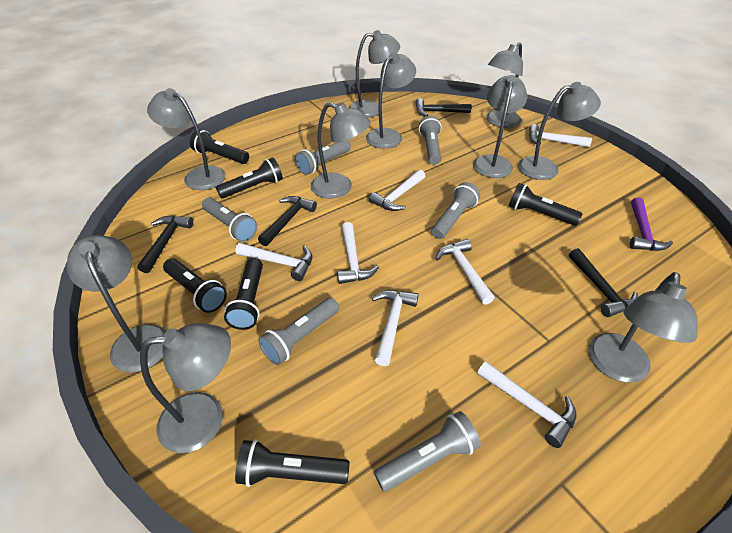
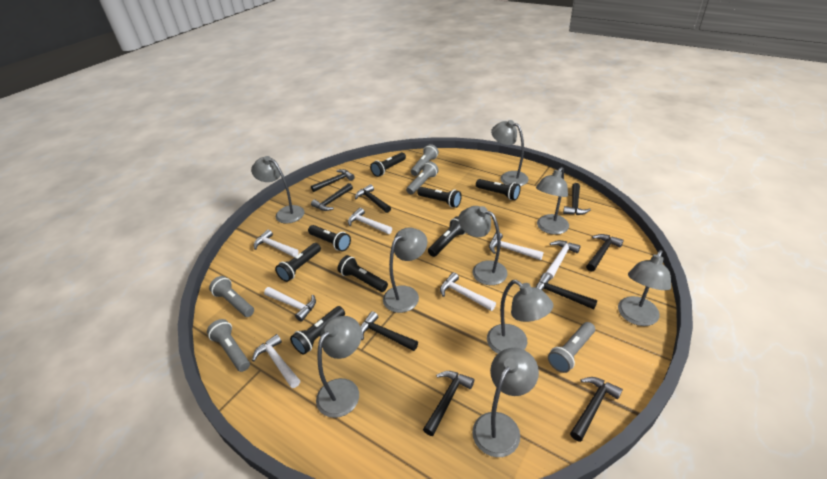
black flashlight: [163,258,227,313] [190,129,249,164] [216,158,283,199] [224,258,263,330] [235,439,350,487] [509,183,582,226] = 6 -> [275,243,321,282] [290,306,345,354] [308,225,351,251] [338,255,388,292] [370,152,406,177] [417,187,461,208] [428,216,466,257] [476,179,521,200] = 8
black hammer: [137,215,193,273] [258,196,317,246] [415,98,471,117] [569,248,638,317] = 4 -> [311,169,355,192] [311,183,353,211] [355,184,391,213] [361,311,418,351] [423,371,474,436] [536,273,597,309] [563,183,591,215] [570,377,623,442] [586,234,624,271] = 9
grey flashlight: [202,198,257,242] [258,298,339,365] [295,140,351,175] [374,411,481,492] [419,116,441,165] [431,182,480,239] = 6 -> [207,319,250,372] [209,276,254,317] [406,161,439,195] [411,144,439,176] [548,322,595,373] = 5
grey lamp: [67,235,166,372] [140,323,231,453] [147,88,226,190] [311,102,371,198] [349,30,400,118] [366,52,416,149] [473,75,527,178] [486,42,523,128] [518,82,601,180] [589,272,698,383] = 10 -> [251,156,305,224] [316,316,362,418] [383,227,427,313] [458,206,508,285] [472,348,539,457] [487,280,553,354] [491,120,529,186] [536,167,569,235] [618,250,671,326] = 9
purple hammer: [630,197,673,251] = 1 -> none = 0

